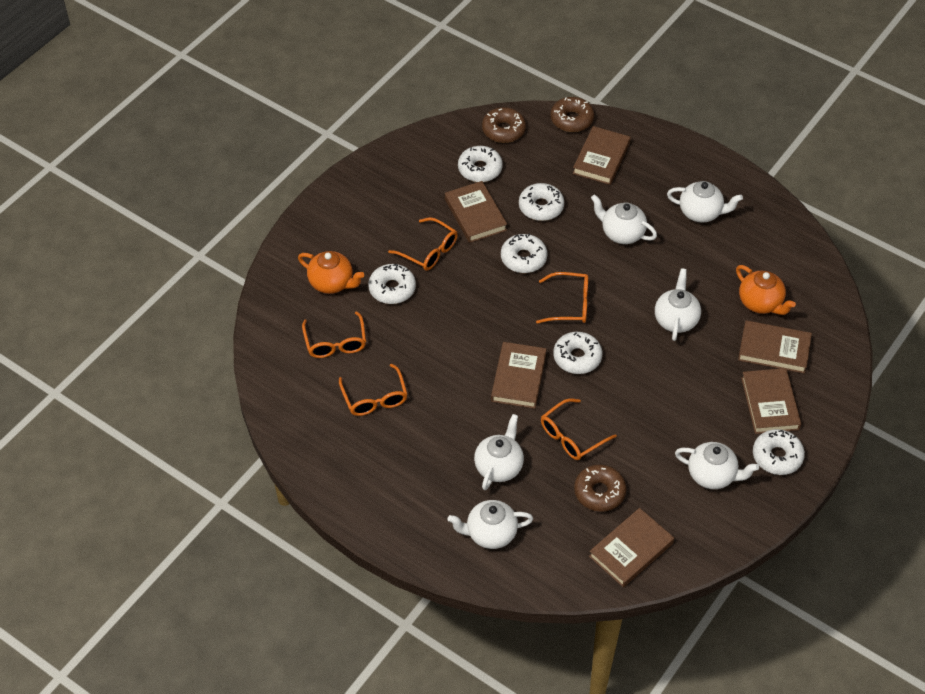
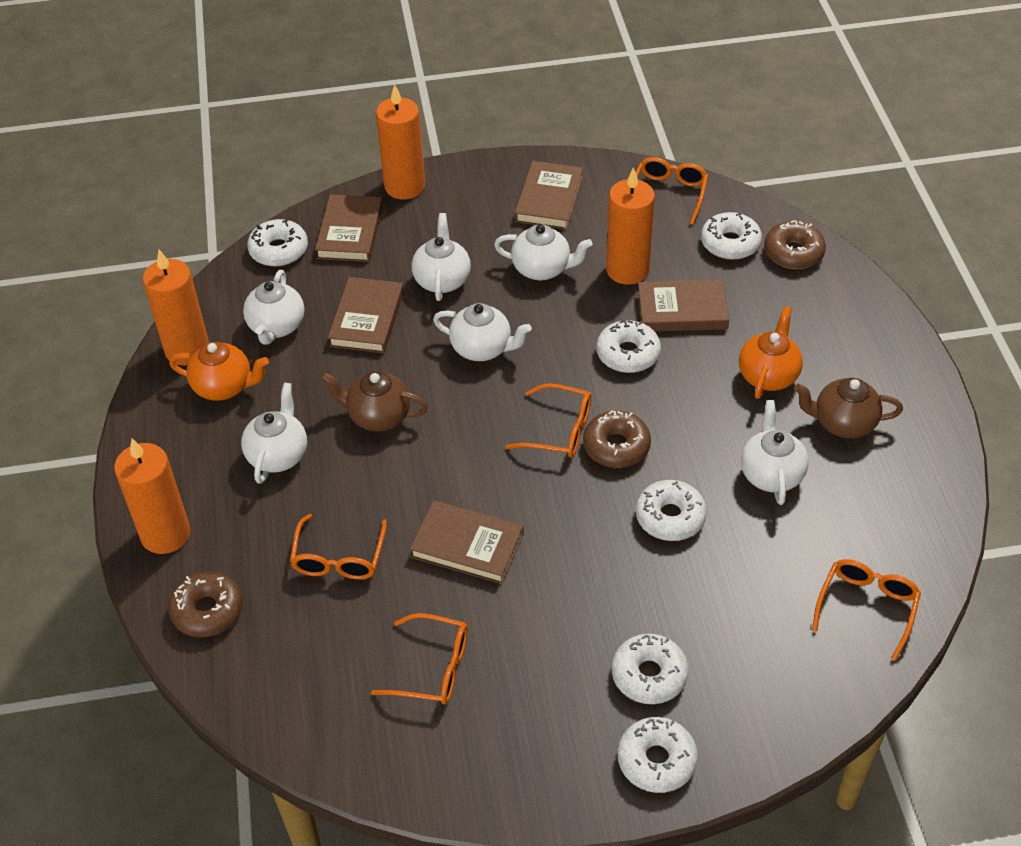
brown book: [445,181,507,243] [491,342,546,409] [573,126,631,185] [589,508,674,587] [738,320,812,374] [741,368,801,434] = 6 -> [315,194,383,262] [328,277,404,353] [410,500,524,584] [515,161,583,230] [637,279,729,332] = 5
brown teapot: none = 0 -> [321,371,428,432] [794,378,903,439] = 2
orange candle: none = 0 -> [114,438,190,554] [143,250,209,366] [376,84,425,199] [606,167,655,285] = 4

